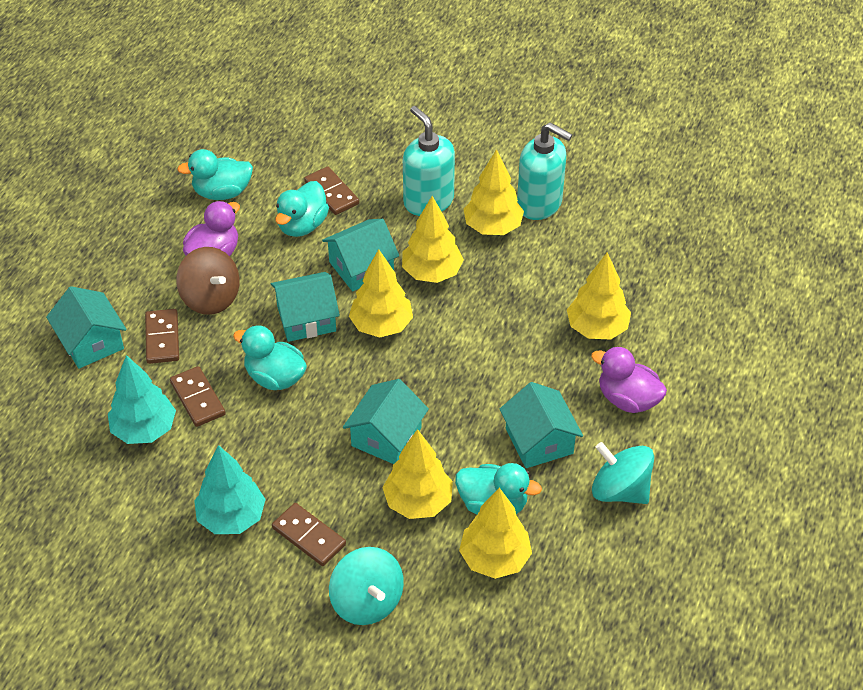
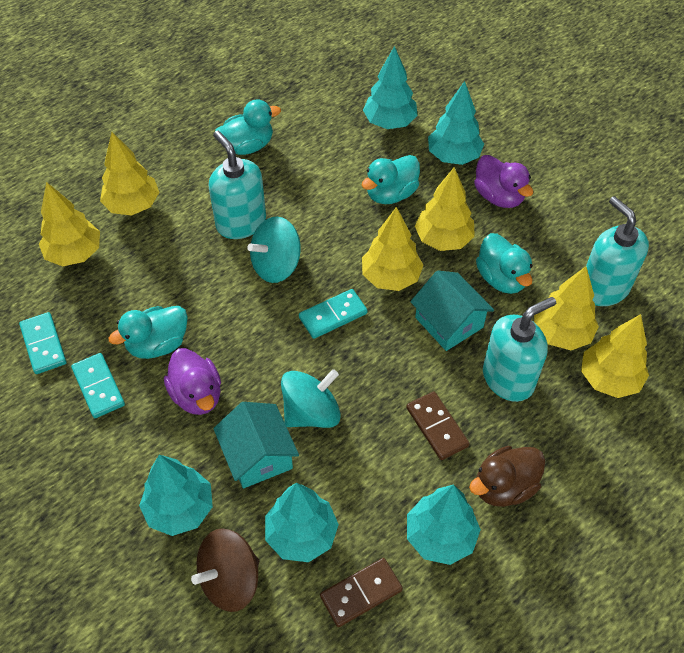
brown domino: [145,309,179,364] [170,366,226,427] [272,503,346,566] [304,166,359,215] = 4 -> [320,558,403,627] [406,391,470,460] = 2
brown duck: none = 0 -> [469,446,545,507] = 1
turquoise domino: none = 0 -> [19,312,66,374] [71,353,125,418] [299,289,368,339] = 3
turquoise house: [46,286,127,369] [271,272,340,342] [322,219,399,292] [343,379,429,464] [500,382,583,468] = 5 -> [213,402,299,489] [410,270,494,351] = 2
turquoise soap dispenser: [403,106,455,216] [517,122,572,220] = 2 -> [209,131,266,239] [483,297,556,402] [586,196,649,306] = 3
turquoise tree: [108,355,176,444] [194,445,266,534] = 2 -> [139,455,213,536] [265,483,339,562] [363,46,418,129] [407,484,481,565] [428,81,484,165] = 5

